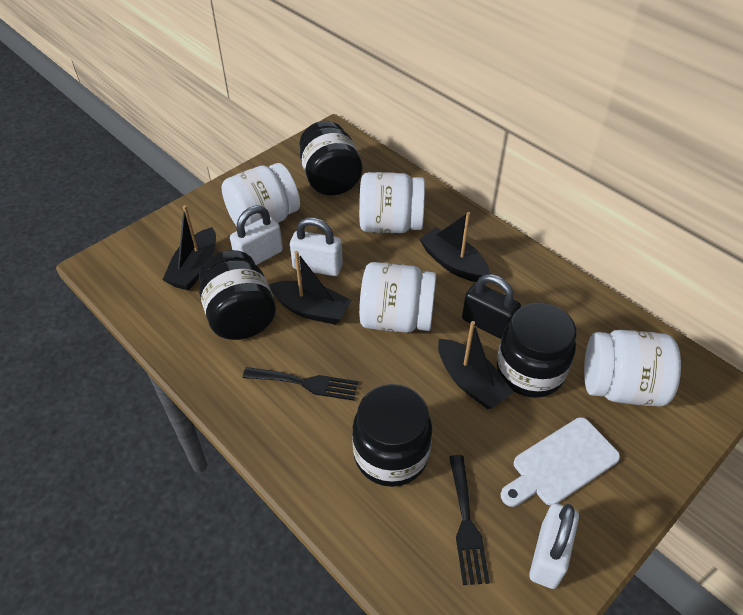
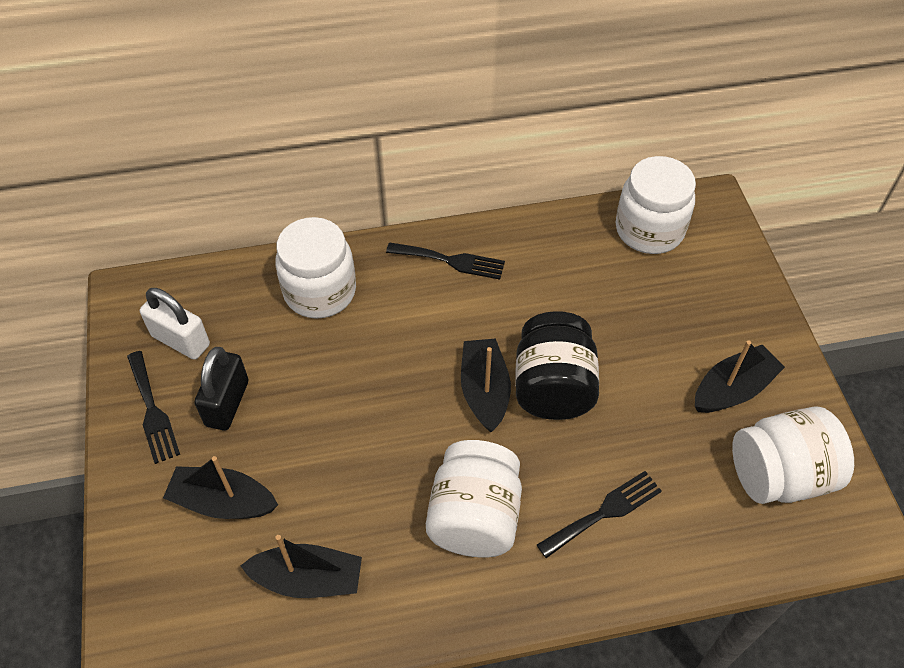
black fork: [243,367,358,401] [449,455,490,585] = 2 -> [127,351,180,464] [386,242,505,280] [537,471,662,558] = 3
black jar: [199,250,276,340] [299,121,362,196] [352,384,432,487] [497,303,577,398] = 4 -> [515,311,599,420] = 1
white cutting board: [501,417,620,507] = 1 -> none = 0
white padlock: [230,205,283,265] [290,217,343,276] [529,503,579,589] = 3 -> [140,288,210,360] = 1

